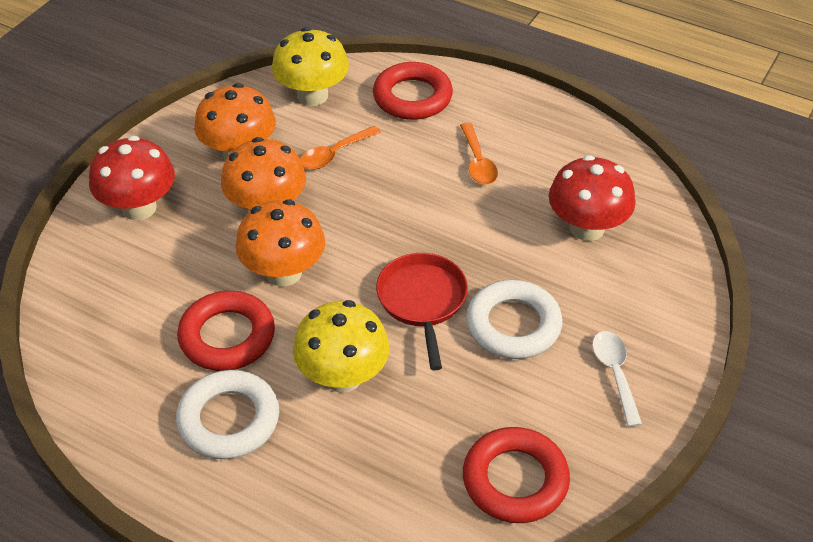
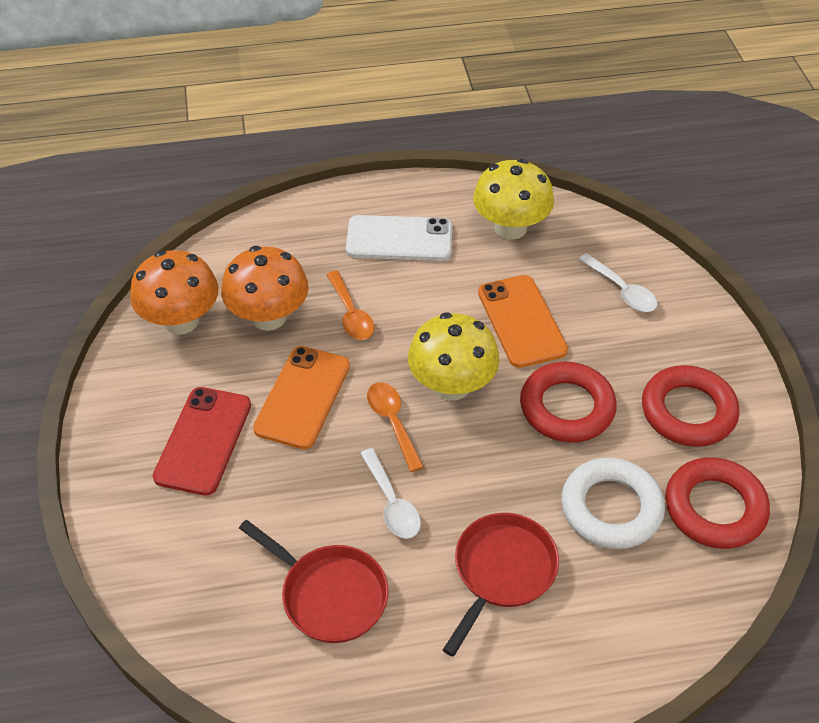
orange mushroom: [194,83,276,160] [221,137,306,211] [235,199,325,287] = 3 -> [130,250,218,335] [221,246,309,331] = 2
orange phone: none = 0 -> [253,346,350,449] [478,275,568,368] = 2
red mushroom: [89,136,175,220] [549,155,636,241] = 2 -> none = 0
red pan: [376,253,468,370] = 1 -> [239,520,389,643] [443,513,559,656] = 2
red phone: none = 0 -> [153,387,251,496] = 1
white phone: none = 0 -> [346,215,452,261] = 1
white ring: [176,370,279,459] [466,280,563,359] = 2 -> [562,457,665,549] = 1
white spoon: [592,331,642,427] = 1 -> [360,448,421,539] [579,253,657,312] = 2

